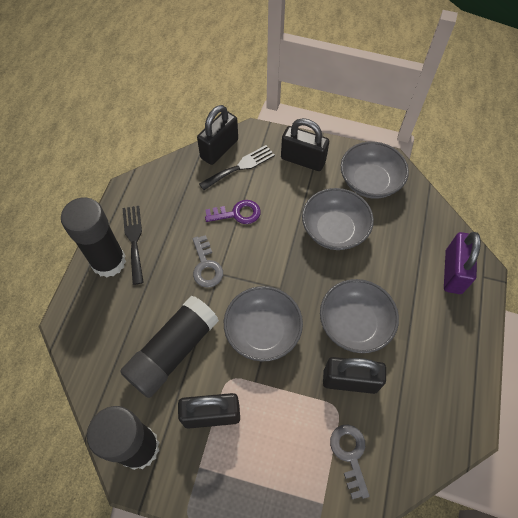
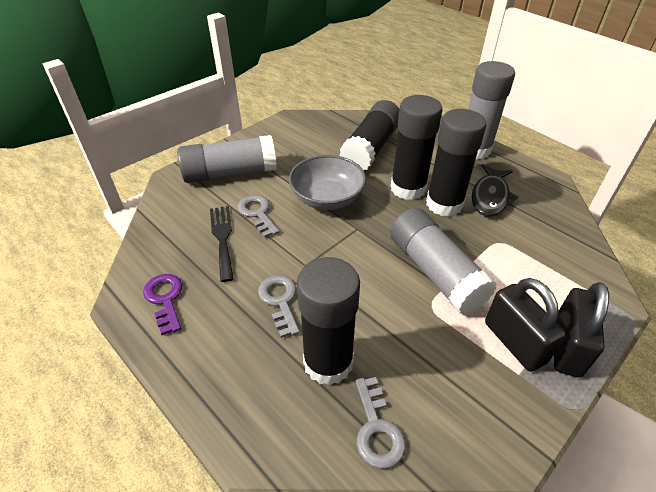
black fish: none = 0 -> [471,164,518,217] = 1
black fork: [123,206,144,285] [199,145,275,190] = 2 -> [210,206,234,282] = 1
black glue stick: [61,198,126,277] [87,406,160,470] [120,295,219,398] = 3 -> [297,257,360,386] [339,100,399,171] [391,95,443,200] [426,109,486,217] = 4
black padlock: [178,393,240,429] [197,105,238,165] [281,118,329,171] [323,357,386,394] = 4 -> [485,278,566,372] [554,282,609,378] = 2
grey bowl: [224,286,303,362] [302,188,374,250] [320,279,399,353] [341,142,409,199] = 4 -> [289,155,366,210] = 1
grey glue stick: none = 0 -> [177,135,277,183] [390,208,497,315] [468,61,515,159] = 3
grey key: [192,235,223,288] [330,425,369,499] = 2 -> [237,195,279,238] [258,275,300,338] [355,377,406,469] = 3
purple padlock: [444,232,481,294] = 1 -> none = 0

